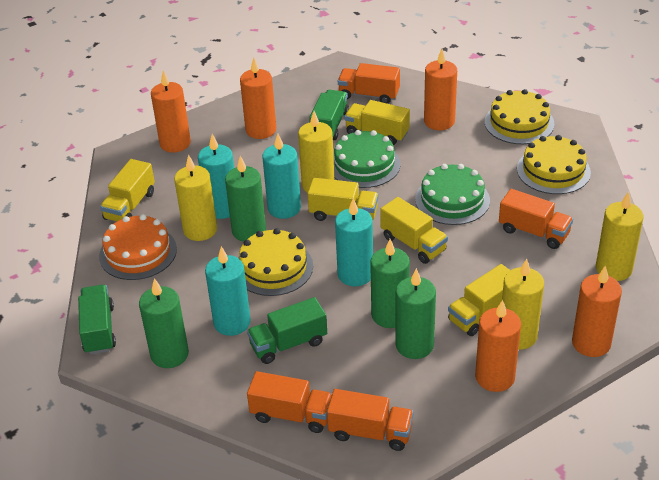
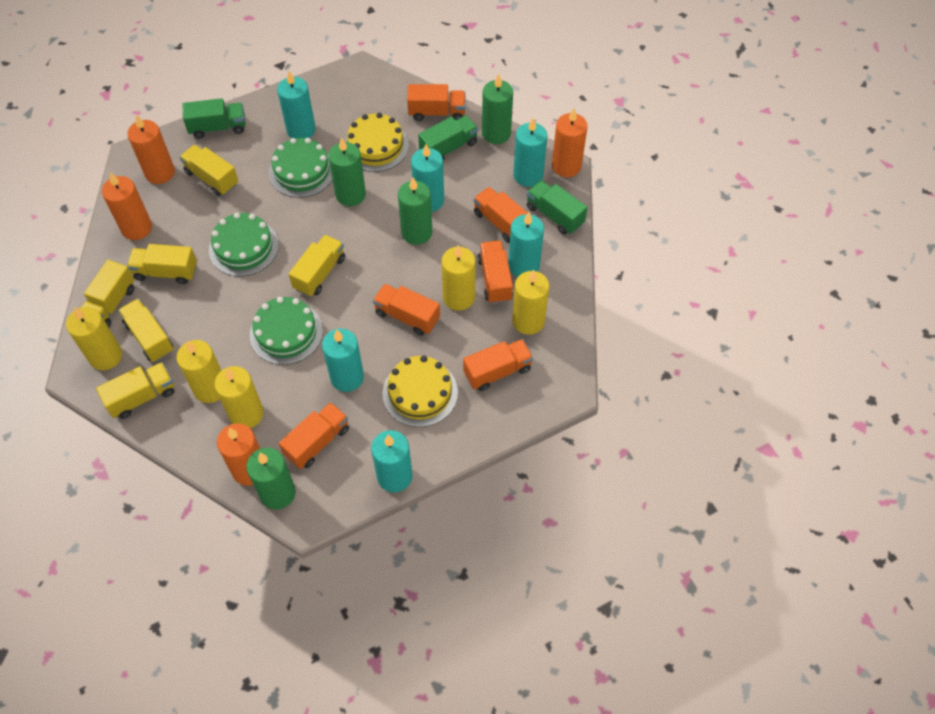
green cake: [333,130,401,188] [415,164,490,225] = 2 -> [209,213,279,277] [250,297,323,365] [269,138,332,198] = 3
orange cake: [99,214,177,280] = 1 -> none = 0
orange candle: [151,70,191,152] [240,58,276,139] [424,49,457,130] [475,300,521,392] [572,265,622,357] = 5 -> [102,172,152,240] [127,115,175,184] [217,423,260,486] [552,108,588,177] = 4
orange truck: [247,371,332,433] [327,389,414,451] [338,63,400,104] [499,189,573,249] = 4 -> [279,402,349,469] [373,284,440,336] [407,84,466,121] [463,339,533,391] [473,187,528,243] [478,240,513,304] = 6
turquoise candle: [198,134,234,219] [205,246,251,336] [262,134,301,219] [335,199,373,286] = 4 -> [277,71,316,139] [322,329,364,392] [371,430,413,492] [411,144,444,212] [509,212,544,277] [513,118,547,187] = 6
yellow cake: [238,228,313,296] [485,89,554,144] [517,135,591,194] = 3 -> [345,113,409,172] [382,356,458,427] = 2
yellow candle: [174,155,217,241] [298,111,335,193] [502,259,544,350] [596,191,644,281] = 4 -> [66,307,122,370] [176,340,221,403] [214,366,264,428] [441,245,476,311] [512,270,549,335] = 5
yellow truck: [100,159,155,222] [307,178,379,221] [344,100,410,145] [380,197,448,264] [448,264,510,336] = 5 -> [82,260,134,328] [96,362,174,419] [118,299,174,362] [127,244,197,284] [179,145,238,196] [289,235,345,297] = 6

